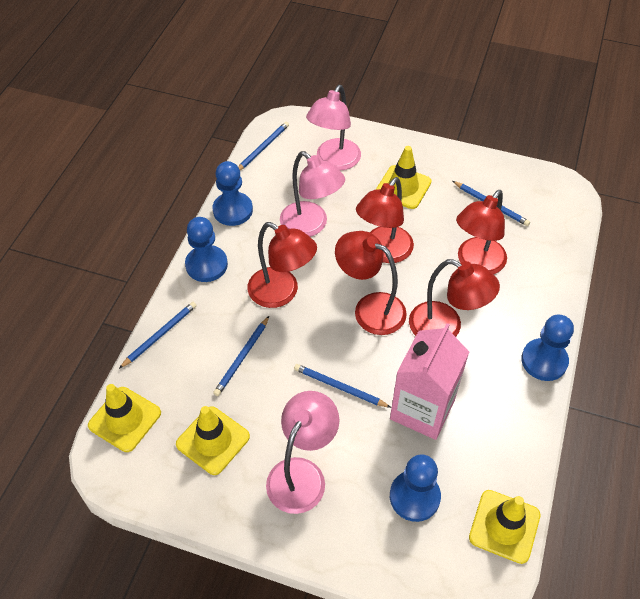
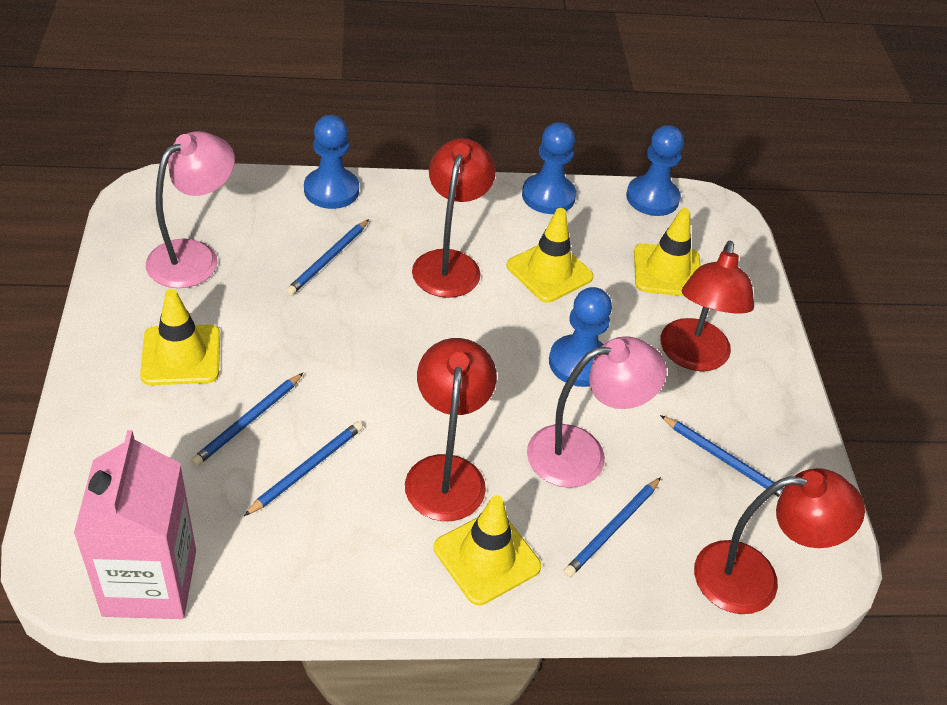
pink lamp: [266,391,339,514] [280,151,345,237] [306,85,361,171] = 3 -> [146,131,235,288] [527,336,667,488] = 2
red lamp: [248,222,317,308] [335,231,407,335] [356,177,414,263] [409,259,500,337] [456,190,507,274] = 5 -> [405,338,497,521] [412,138,496,298] [660,241,754,371] [694,468,865,614] = 4

